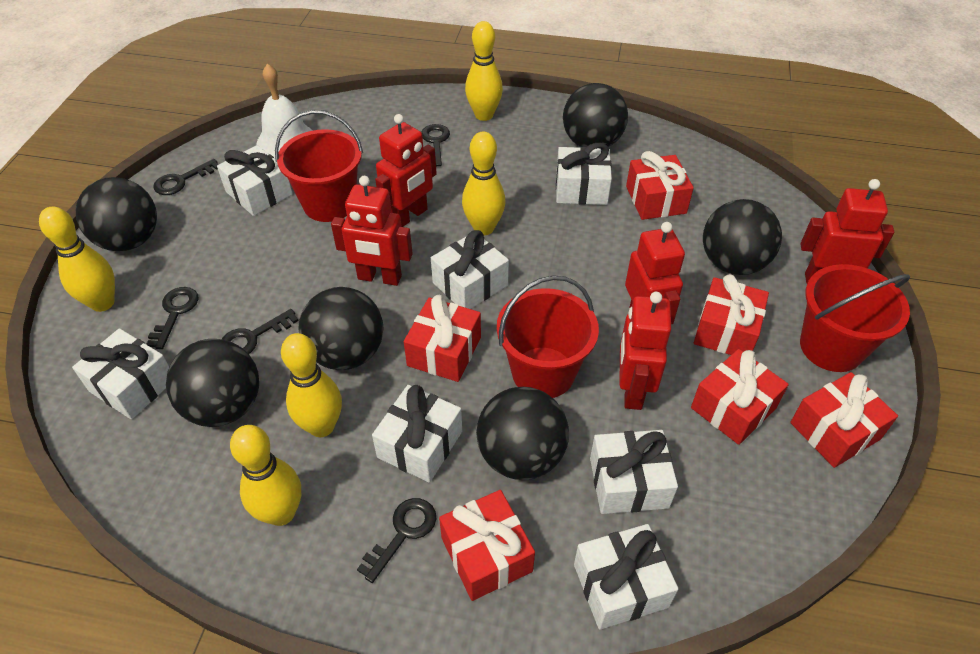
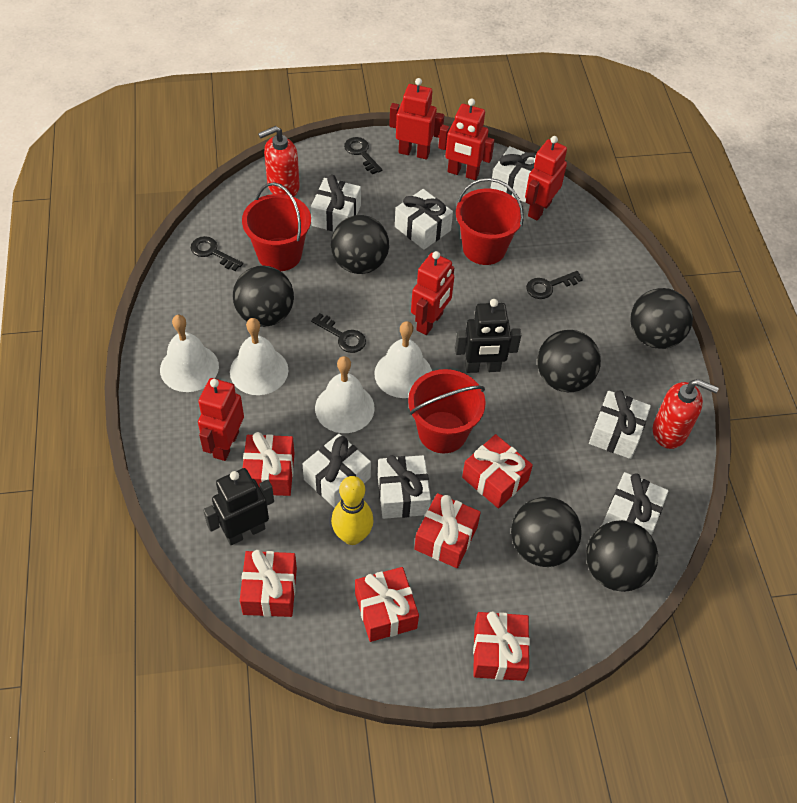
black key: [146,287,198,349] [153,159,219,195] [222,309,299,354] [357,498,436,583] [421,124,450,166] = 5 -> [191,236,243,271] [311,313,366,353] [344,137,382,175] [526,271,583,299] = 4
black robot: none = 0 -> [203,468,274,545] [455,299,521,373] = 2
red soap dispenser: none = 0 -> [258,126,300,197] [653,379,719,449] = 2
white bell: [256,64,313,159] = 1 -> [160,315,219,392] [230,318,289,395] [315,356,375,433] [374,321,432,398] = 4
yellow bowling pin: [39,207,115,312] [230,425,301,526] [281,333,342,437] [462,131,506,235] [465,21,503,121] = 5 -> [331,476,373,545] = 1

